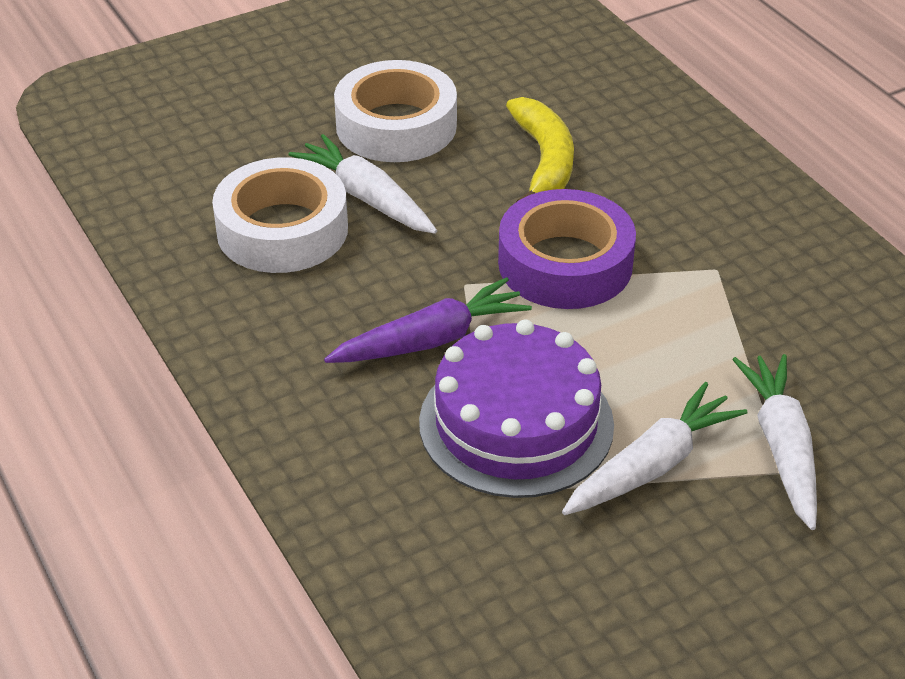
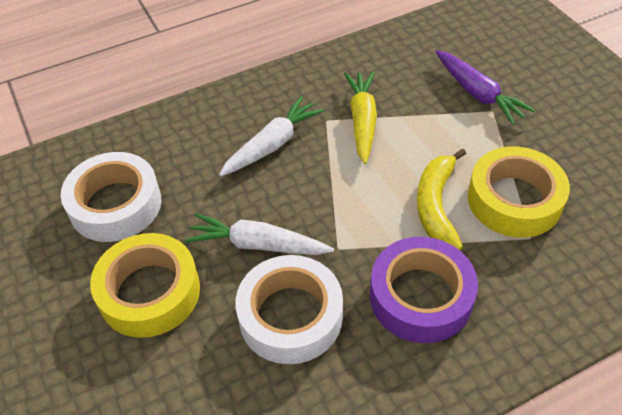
purple cake: [419,320,614,498] = 1 -> none = 0
white carrot: [288,134,437,234] [562,382,747,515] [732,354,817,530] = 3 -> [185,213,334,255] [219,96,324,176] = 2
yellow carrot: none = 0 -> [344,72,377,164] = 1
yellow tape: none = 0 -> [90,233,200,338] [467,147,570,238] = 2

